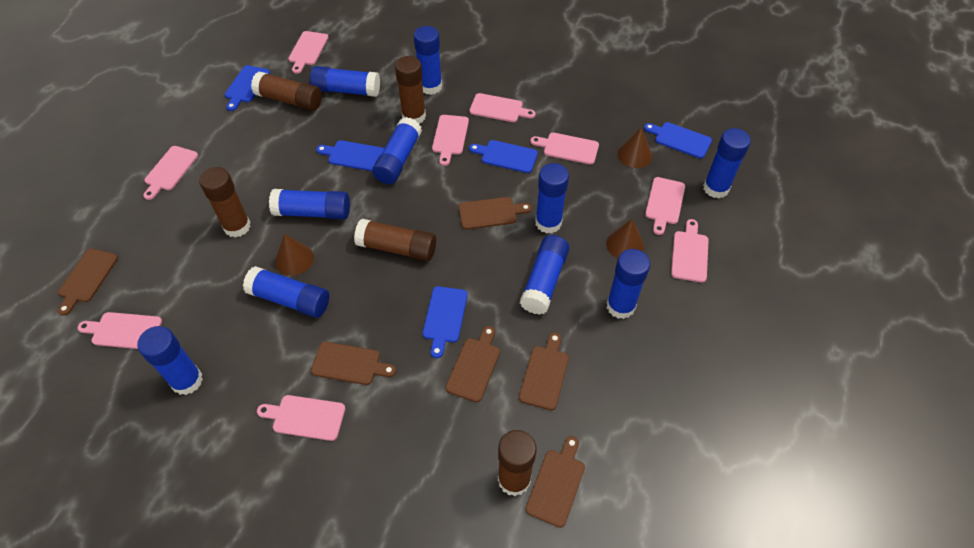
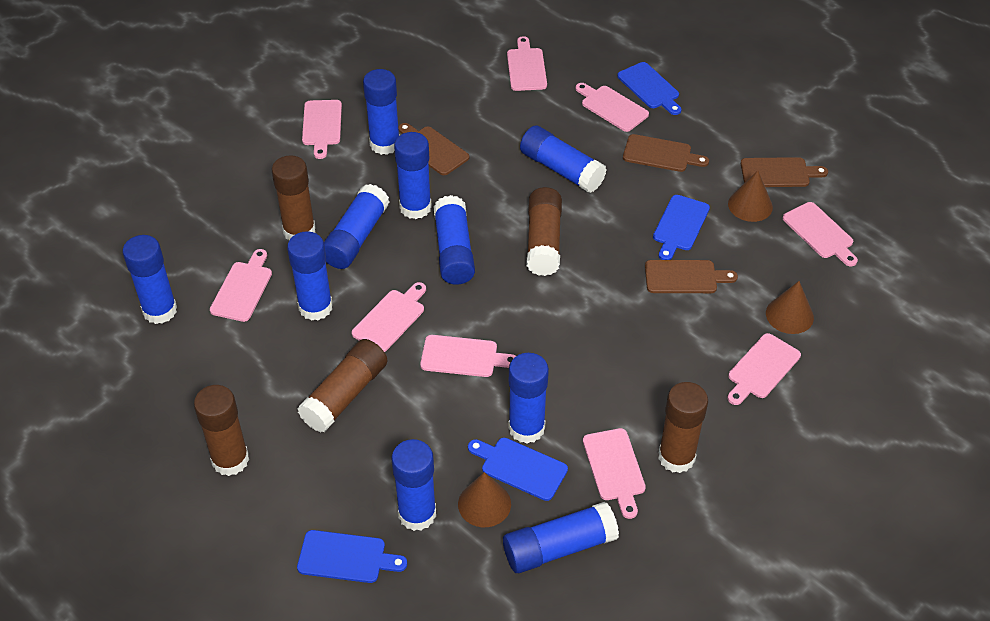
blue cutting board: [225,65,270,111] [316,140,384,171] [423,286,468,358] [469,140,538,173] [644,122,712,159] = 5 -> [297,530,407,583] [468,438,568,501] [617,62,682,115] [653,195,710,260] = 4
brown cutting board: [58,249,118,316] [311,342,396,385] [445,326,500,402] [459,197,532,230] [519,333,569,410] [525,436,585,528] = 6 -> [398,123,469,175] [623,134,709,172] [645,260,738,293] [741,157,828,187] = 4

